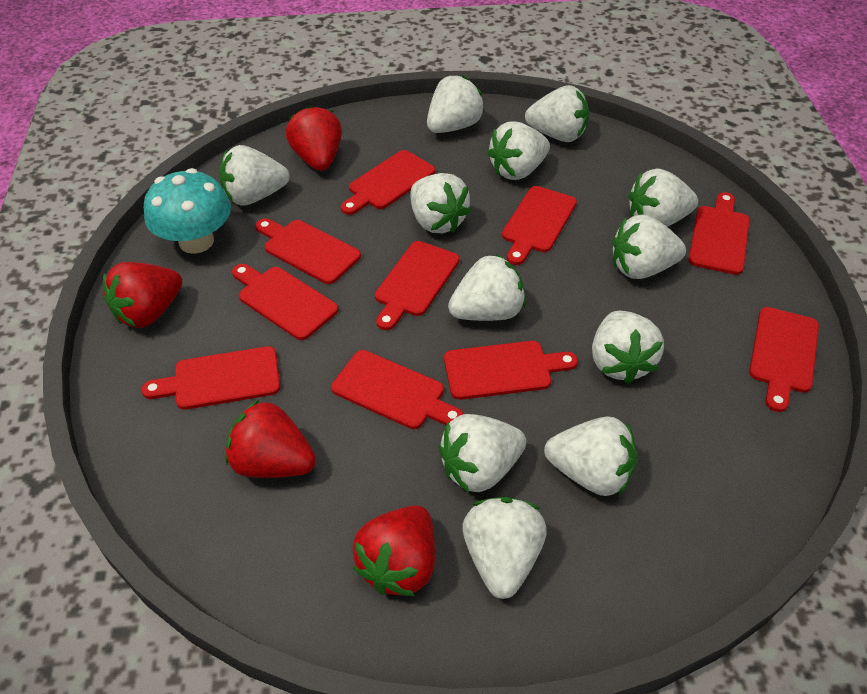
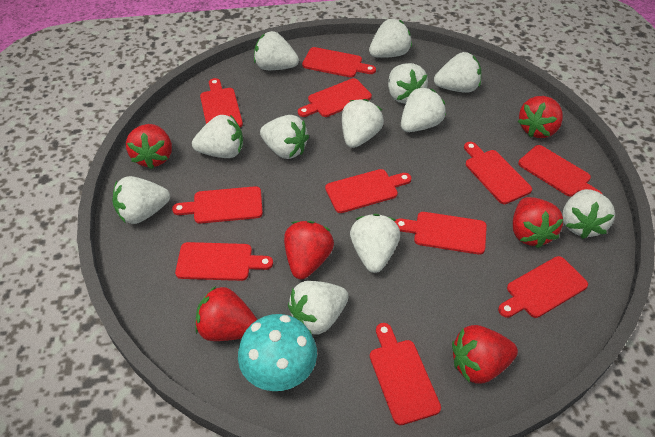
red cutting board: [142,346,280,410] [232,264,339,340] [255,219,361,284] [331,350,463,429] [341,150,435,215] [375,241,460,330] [444,341,578,400] [502,186,577,265] [688,192,750,275] [749,307,819,412] = 10 -> [172,186,263,224] [175,242,273,281] [200,78,243,127] [298,78,372,117] [302,47,376,78] [325,169,411,213] [370,323,441,425] [394,212,487,255] [464,142,532,204] [498,256,588,318] [518,145,603,197] = 11
red strawberry: [103,262,182,328] [225,399,316,478] [286,105,342,171] [353,505,435,596] = 4 -> [126,124,172,169] [195,285,257,341] [284,221,334,279] [452,325,518,384] [513,197,564,248] [518,96,563,138] = 6

